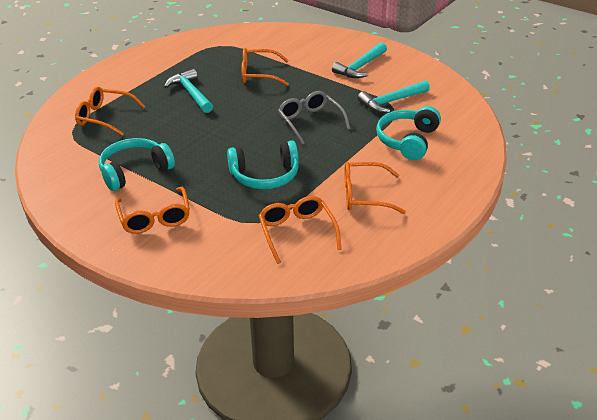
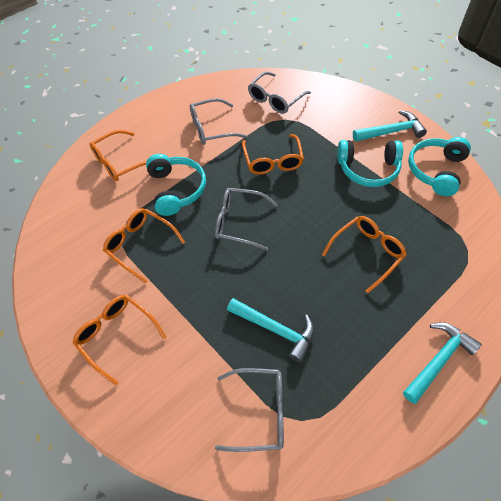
grey glasses: [278,91,350,145] = 1 -> [190,98,247,145] [215,188,278,251] [215,368,284,452] [248,72,311,114] = 4

